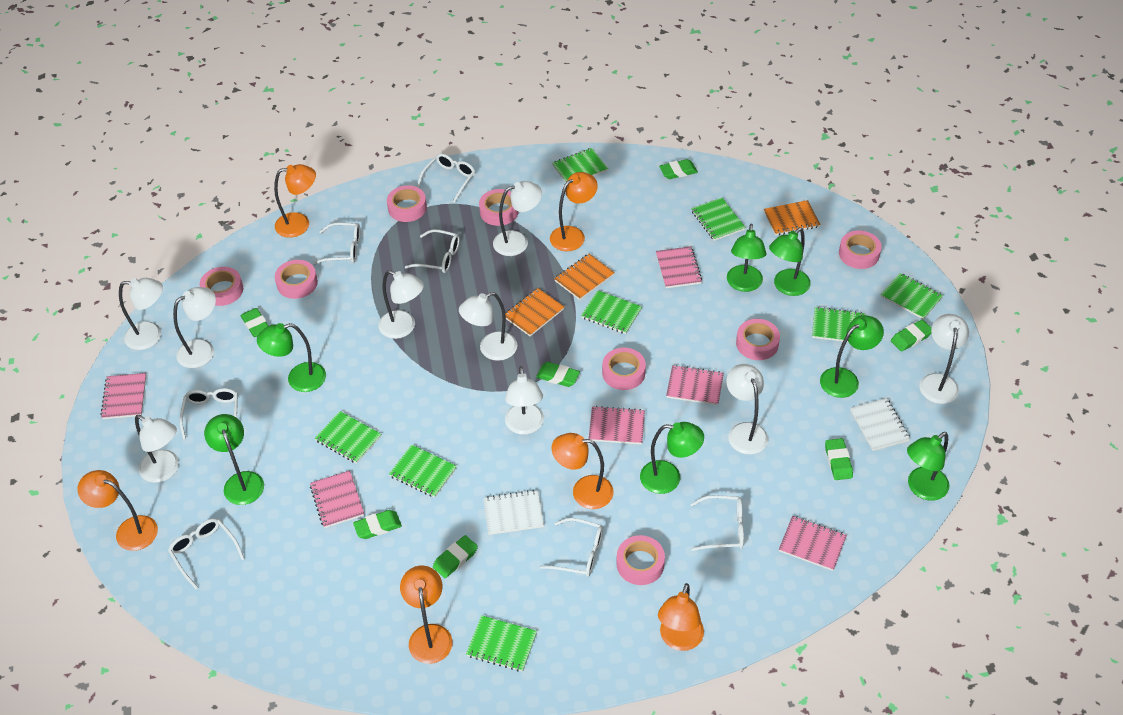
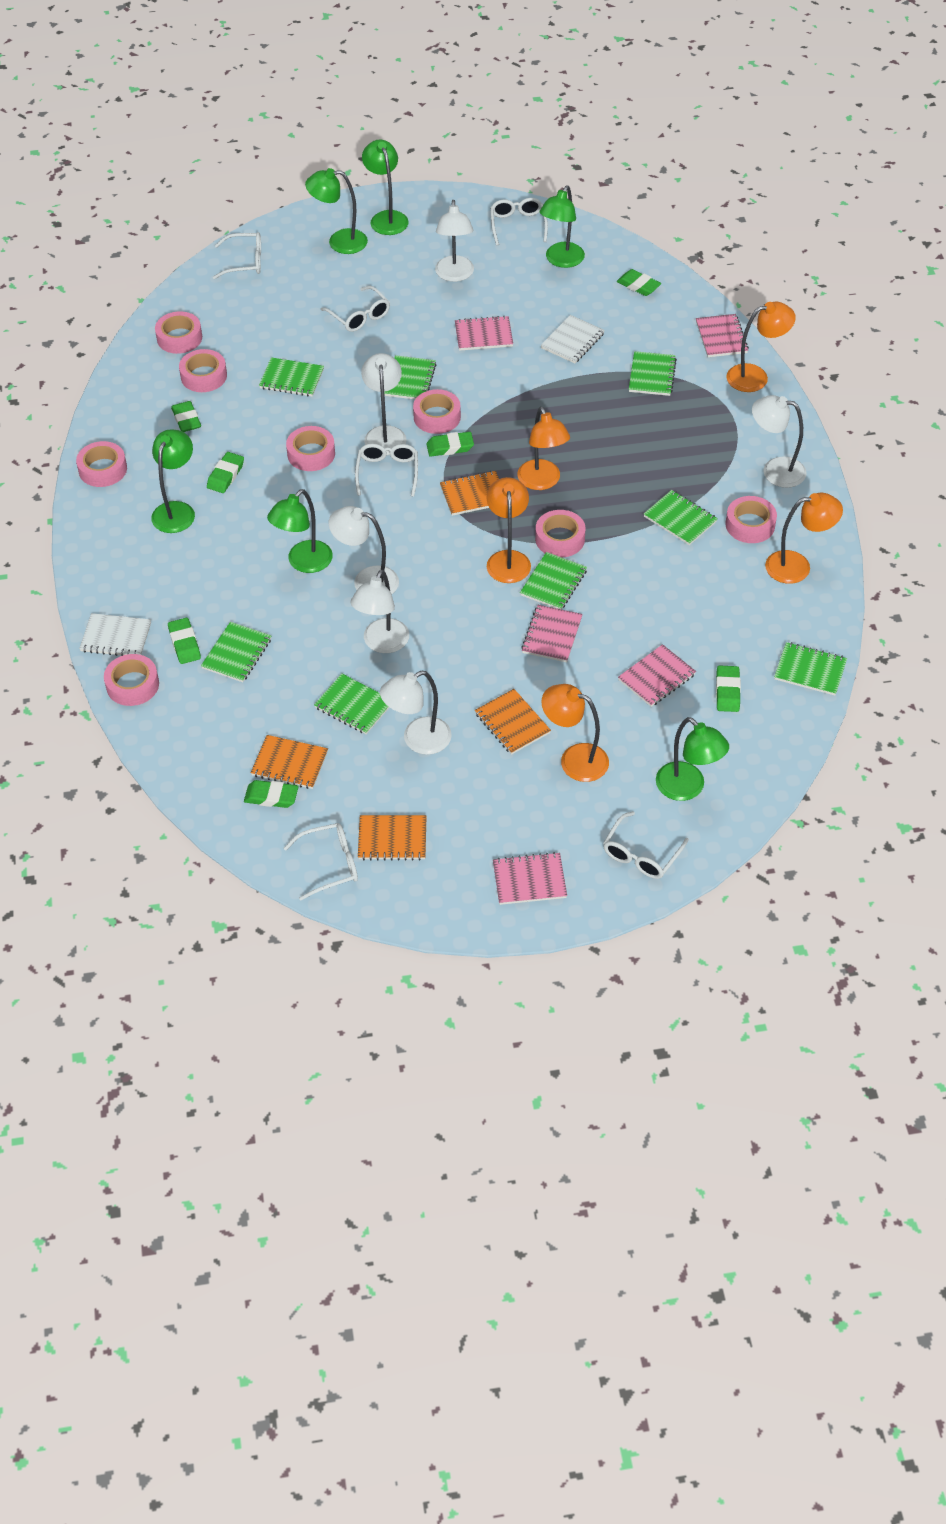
green lamp: [204,414,264,505] [257,323,326,392] [640,422,704,494] [727,224,767,292] [769,228,811,296] [820,315,884,398] [907,432,949,501] = 7 -> [151,429,195,533] [267,489,333,573] [305,168,368,254] [362,139,409,235] [540,186,585,268] [656,717,729,801] = 6
orange lamp: [78,470,158,551] [274,164,316,238] [400,566,453,664] [550,172,598,251] [552,433,614,509] [658,583,704,651] = 6 -> [486,477,531,583] [518,407,570,490] [541,684,609,782] [727,301,796,392] [765,493,843,584] = 5
orange notebook: [505,288,565,336] [554,254,615,300] [764,200,821,236] = 3 -> [251,735,328,789] [358,815,426,860] [440,471,499,516] [475,689,551,755] = 4
pink notebook: [100,373,146,419] [310,470,364,528] [589,406,645,444] [656,246,702,288] [666,365,724,405] [779,516,847,571] = 6 -> [455,316,513,351] [493,852,567,905] [521,605,583,662] [618,644,696,707] [696,314,749,357] = 5
white glasses: [168,518,245,589] [179,388,238,440] [312,222,360,265] [405,229,460,273] [417,153,475,203] [540,518,603,577] [690,495,744,551] = 7 -> [213,232,261,279] [284,823,358,900] [320,286,390,332] [355,444,418,497] [490,198,548,246] [603,811,689,879] = 6
white lamp: [119,278,163,350] [135,415,179,483] [173,287,216,368] [378,270,424,339] [459,292,517,361] [493,181,542,256] [505,366,544,435] [726,364,768,455] [919,314,969,404] = 9 -> [329,506,399,594] [351,570,409,653] [361,353,407,456] [380,671,452,755] [435,200,474,282] [752,395,807,488] = 6

